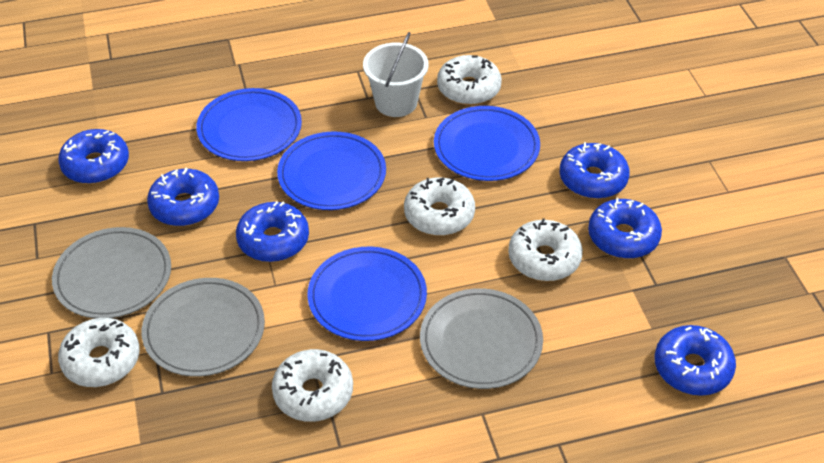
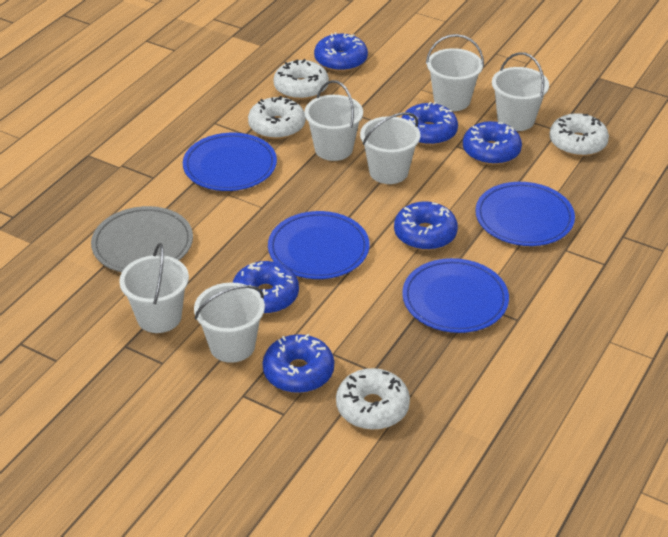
grey plate: [52,227,171,318] [142,278,265,377] [420,288,543,389] = 3 -> [91,206,193,272] = 1
white bucket: [363,32,429,117] = 1 -> [119,243,189,333] [194,282,265,363] [304,80,363,161] [360,112,420,184] [426,34,484,111] [492,52,549,131] = 6
white donut: [58,318,140,387] [272,349,353,422] [404,178,475,236] [437,55,502,105] [508,218,583,281] = 5 -> [248,96,306,139] [273,59,329,100] [336,368,410,430] [549,113,609,156] = 4

